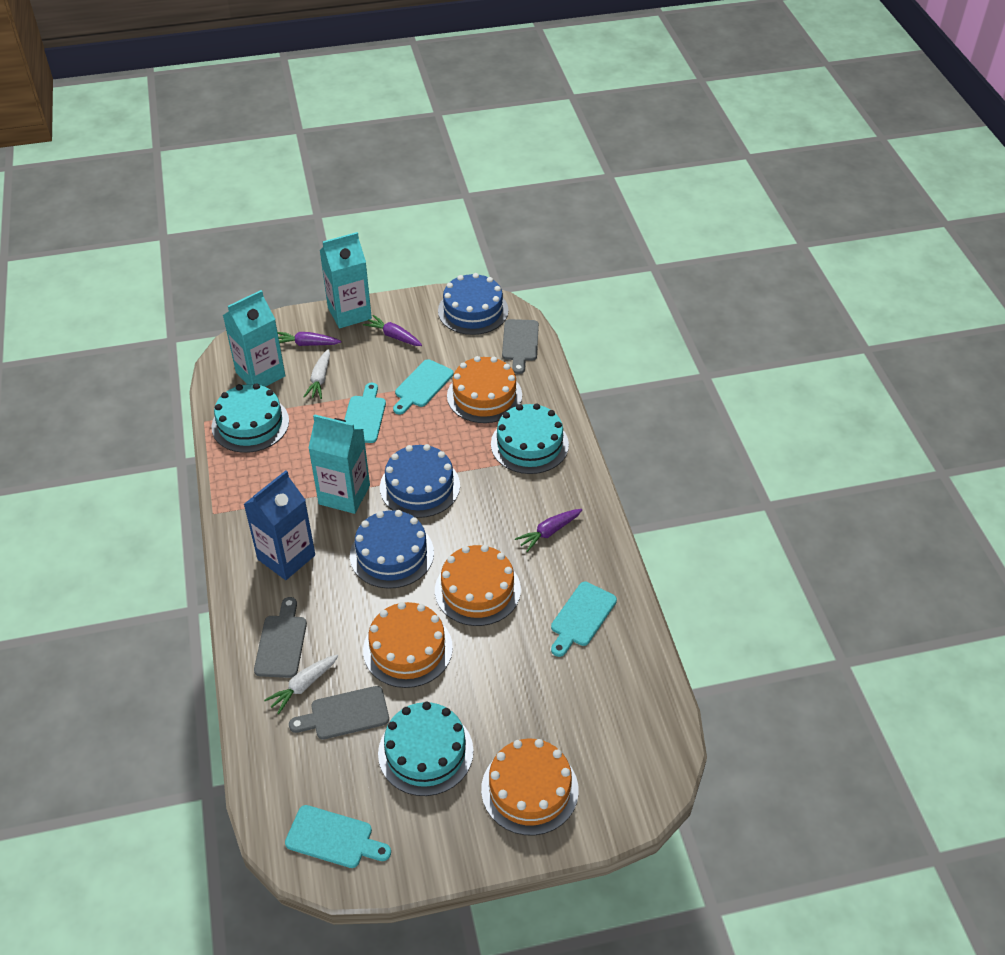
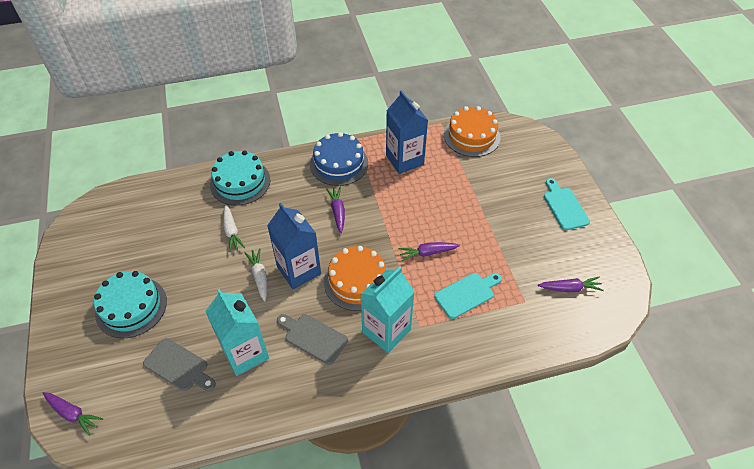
blue cake: [350,510,434,589] [380,444,460,518] [438,273,509,335] = 3 -> [310,132,368,186] = 1
blue carton: [244,470,315,580] = 1 -> [267,203,321,289] [386,90,428,174] = 2
grey cutting board: [254,597,307,678] [289,686,389,739] [502,319,539,374] = 3 -> [143,338,216,391] [277,314,348,365] = 2
orange cake: [363,602,453,688] [435,545,521,626] [447,356,522,423] [481,739,579,835] = 4 -> [324,246,388,311] [444,106,500,157] = 2
purple carrot: [278,332,341,346] [363,315,422,346] [515,509,582,552] = 3 -> [43,392,103,436] [326,186,345,233] [398,242,460,261] [538,277,604,292] = 4
turquoise cake: [211,383,289,453] [378,702,473,796] [491,403,569,474] = 3 -> [94,271,167,338] [210,150,270,205] = 2
turquoise carton: [223,290,285,387] [308,414,370,514] [319,232,372,328] = 3 -> [205,289,269,376] [360,267,415,353] = 2
turquoise cutting board: [285,805,391,868] [344,383,386,443] [393,359,454,415] [551,582,617,657] = 4 -> [434,273,502,319] [544,178,590,230] = 2

